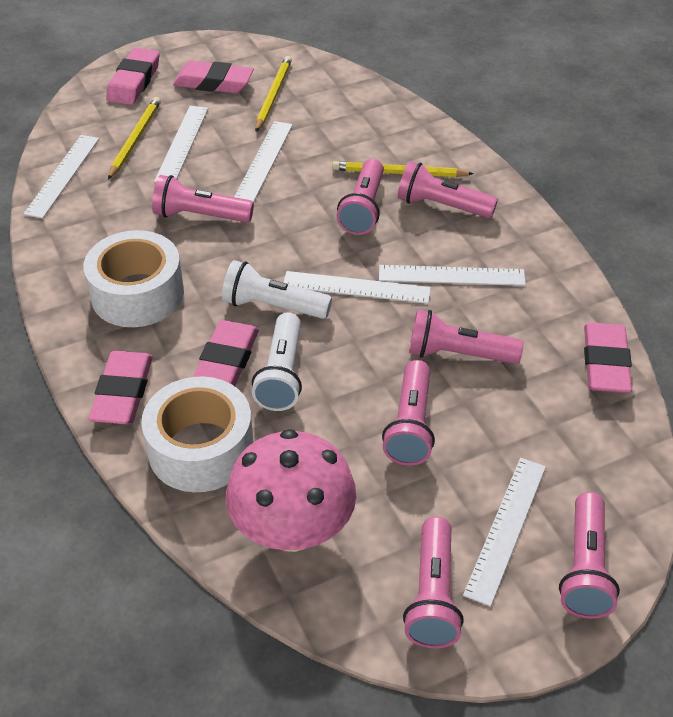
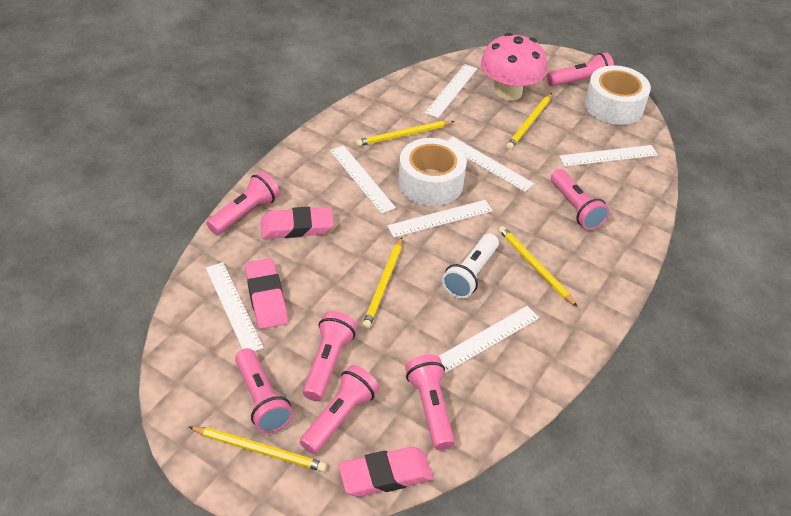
pink eraser: [88,351,153,424] [106,48,160,105] [173,60,254,93] [193,320,259,386] [584,322,632,393] = 5 -> [245,258,288,329] [260,207,334,238] [339,447,433,497] = 3
white flashlight: [222,260,332,319] [252,312,302,411] = 2 -> [442,234,499,299] = 1
white ruler: [23,135,99,219] [154,106,208,183] [234,121,293,202] [283,271,431,304] [379,265,526,286] [463,458,546,606] = 6 -> [206,262,264,351] [330,145,396,214] [387,200,493,238] [425,64,478,118] [439,306,539,373] [448,137,534,192] [559,145,658,167] = 7
yellow pencil: [108,97,161,180] [255,56,292,132] [332,161,474,177] = 3 -> [189,426,327,472] [356,121,454,146] [362,237,402,329] [498,226,577,307] [506,93,552,150] = 5

